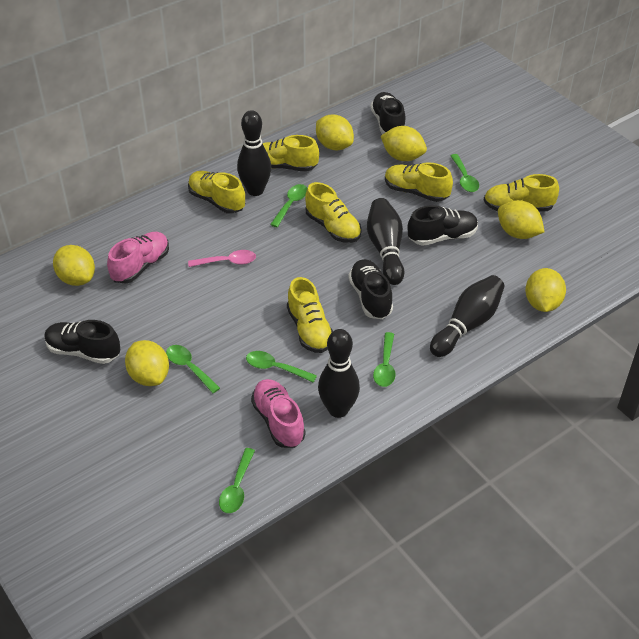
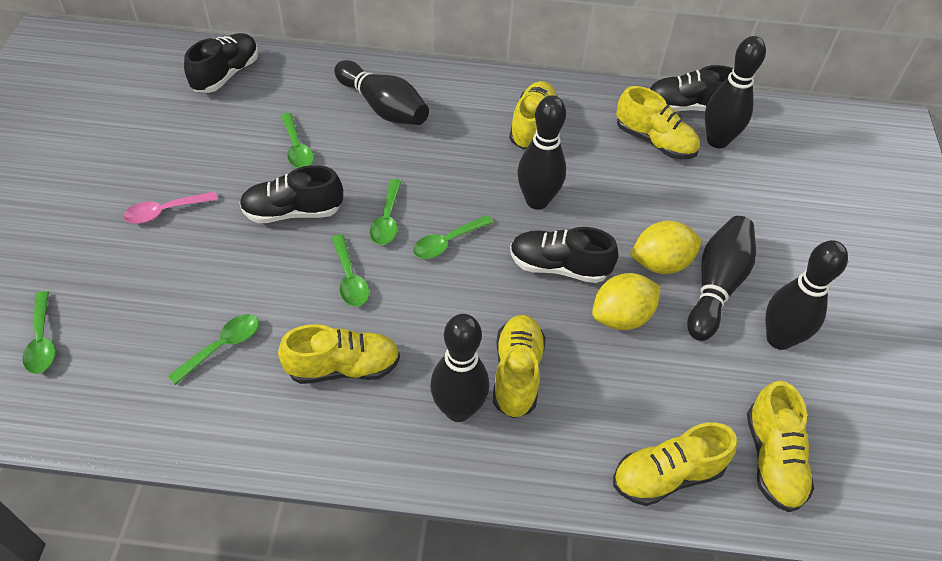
black bowling pin: [237,110,271,196] [318,329,360,418] [367,198,404,285] [430,275,505,357] = 4 -> [334,60,429,125] [430,314,489,422] [517,95,566,210] [687,216,756,341] [705,36,766,148] [766,240,848,350] = 6
pink shoe: [107,232,169,284] [251,379,305,448] = 2 -> none = 0
yellow lemon: [53,245,95,286] [125,340,169,386] [316,115,354,150] [381,126,427,161] [498,200,545,239] [525,268,566,312] = 6 -> [592,273,661,330] [630,221,702,274] = 2

